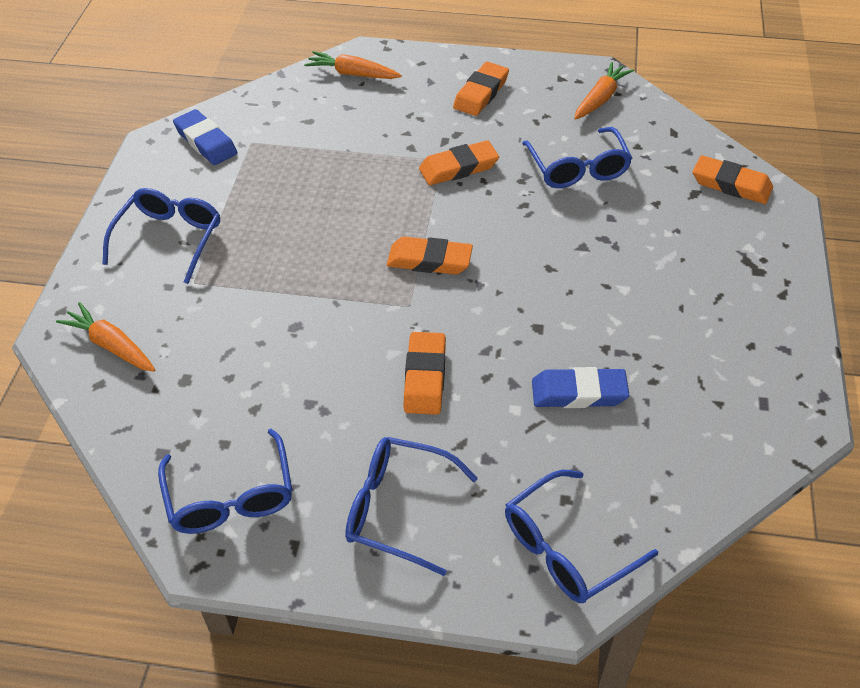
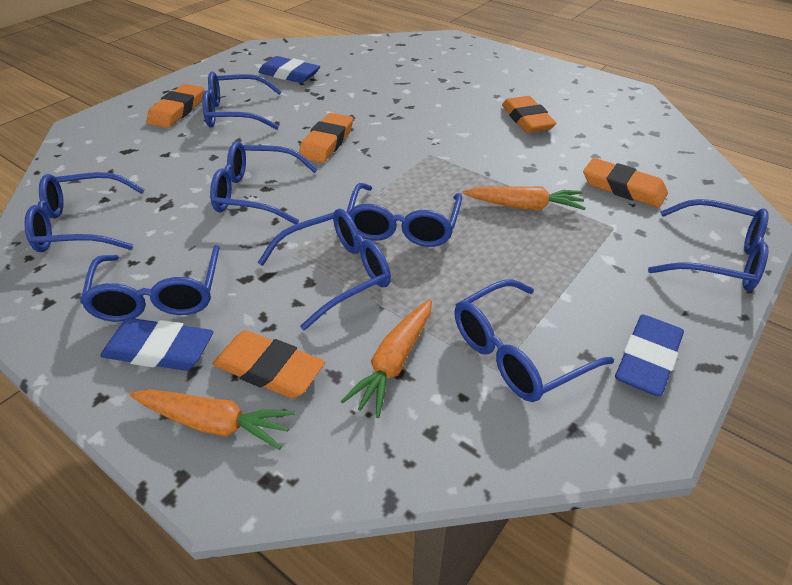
blue eraser: [173,109,238,165] [532,367,629,408] = 2 -> [100,318,213,371] [258,56,320,83] [615,314,684,396] = 3
blue glasses: [102,188,220,284] [158,429,292,534] [345,437,478,576] [505,470,658,603] [522,127,632,188] = 5 -> [24,172,145,252] [80,245,220,322] [202,72,282,130] [210,141,318,224] [258,209,391,330] [347,183,462,247] [454,280,614,402] [648,199,769,291] = 8

